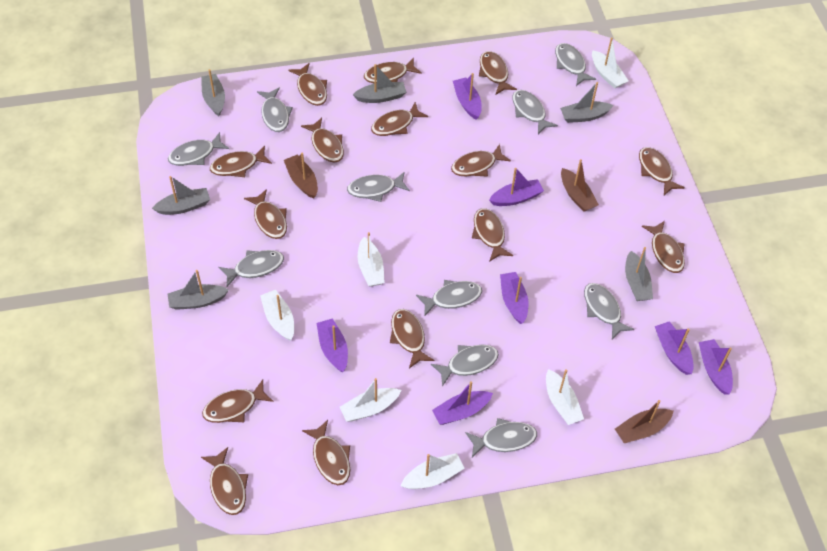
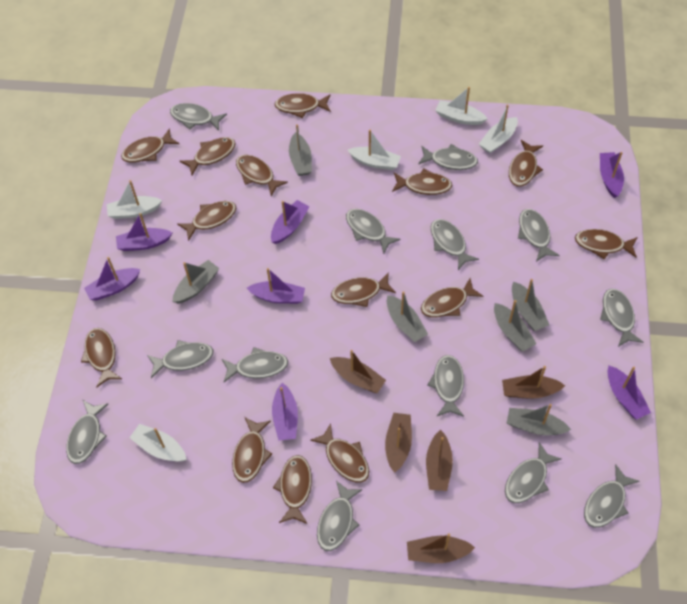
brown boat: [284,153,318,199] [561,159,599,212] [615,400,674,443] = 3 -> [330,350,386,393] [385,413,412,473] [407,533,475,563] [426,430,453,491] [502,366,565,398] = 5
brown fish: [201,447,248,515] [202,380,274,423] [210,146,272,177] [244,189,287,239] [288,63,327,106] [301,118,344,163] [302,420,350,485] [364,57,422,83] [371,102,428,136] [390,309,434,368] [451,144,511,177] [472,208,513,262] [479,51,517,95] [639,147,685,195] [642,221,685,273] = 15 -> [81,328,122,387] [121,128,179,163] [177,201,236,241] [180,137,236,176] [232,417,272,483] [236,155,288,196] [273,455,312,524] [275,93,331,118] [310,423,369,482] [331,272,396,307] [392,169,452,195] [421,278,483,317] [509,140,543,187] [575,229,638,259] = 14
grey fish: [168,132,229,166] [218,250,284,287] [257,87,293,132] [347,172,410,202] [416,280,482,317] [431,345,499,387] [465,418,537,457] [512,90,558,134] [555,43,596,86] [584,283,635,339] = 10 -> [66,400,108,464] [147,340,214,378] [170,103,227,131] [222,347,288,382] [317,481,363,551] [346,209,401,254] [418,144,478,170] [428,355,464,417] [431,219,479,270] [505,442,561,503] [518,209,560,262] [584,464,640,528] [600,289,643,347] = 13
white boat: [260,290,294,341] [340,378,401,422] [358,232,385,287] [400,453,465,489] [546,369,584,425] [592,37,628,89] = 6 -> [107,180,162,219] [129,424,187,461] [348,130,401,170] [435,87,488,125] [479,104,518,153] = 5

